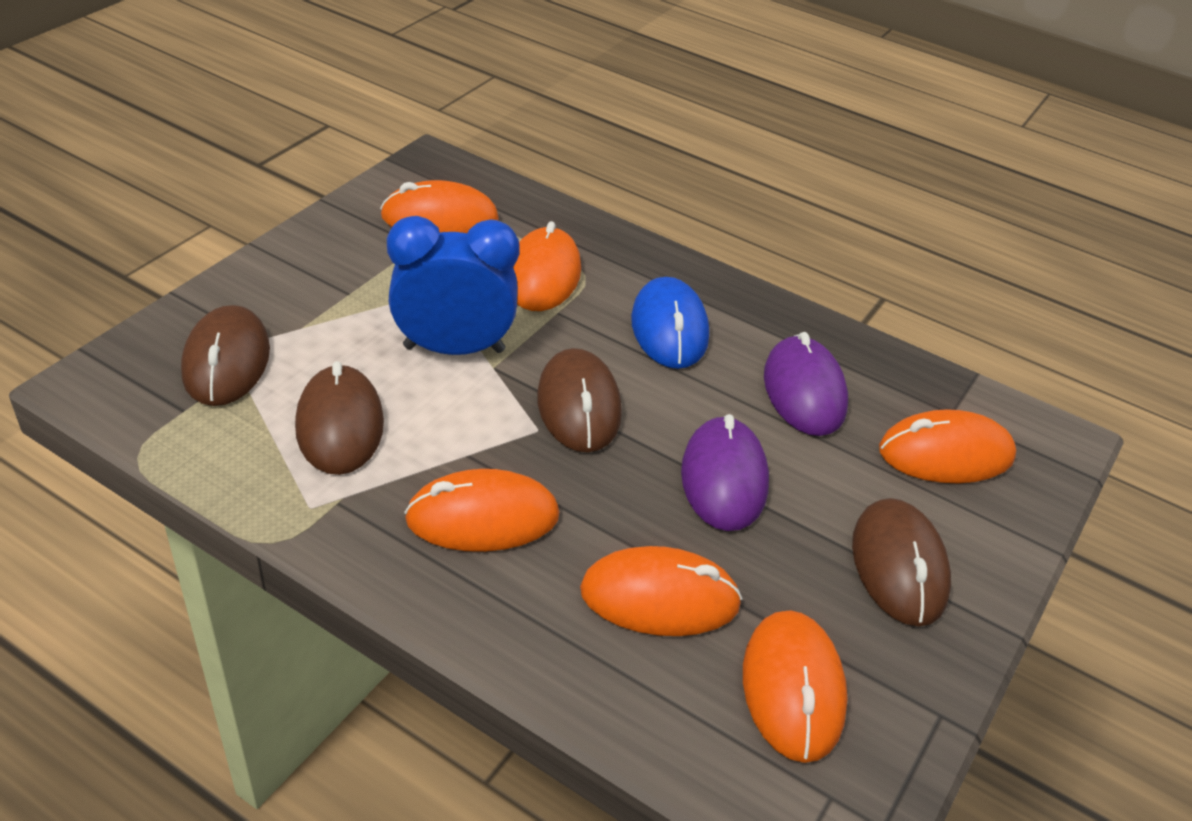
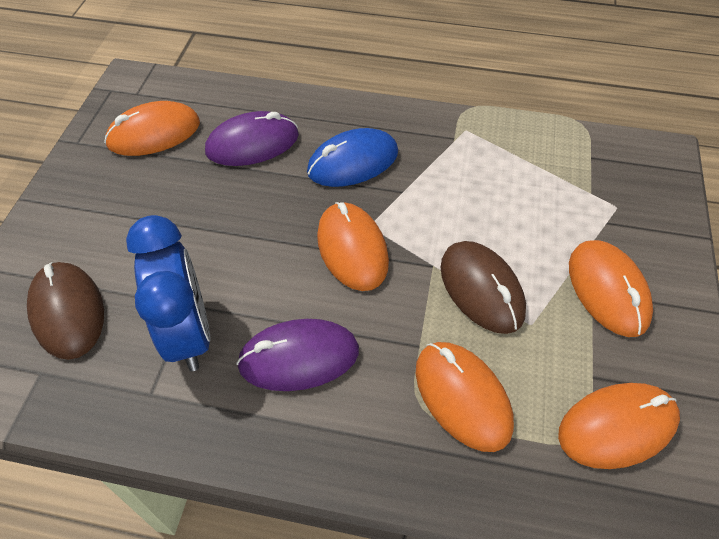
brown mouse: [181,305,270,406] [295,361,384,475] [537,348,622,453] [852,498,951,626] = 4 -> [27,262,104,360] [440,241,526,334] = 2
orange mouse: [380,180,499,233] [404,469,559,552] [513,221,581,311] [580,546,742,636] [743,610,848,763] [879,409,1016,483] = 6 -> [104,101,200,156] [317,202,389,291] [416,342,514,452] [558,383,680,469] [569,240,653,337] = 5

